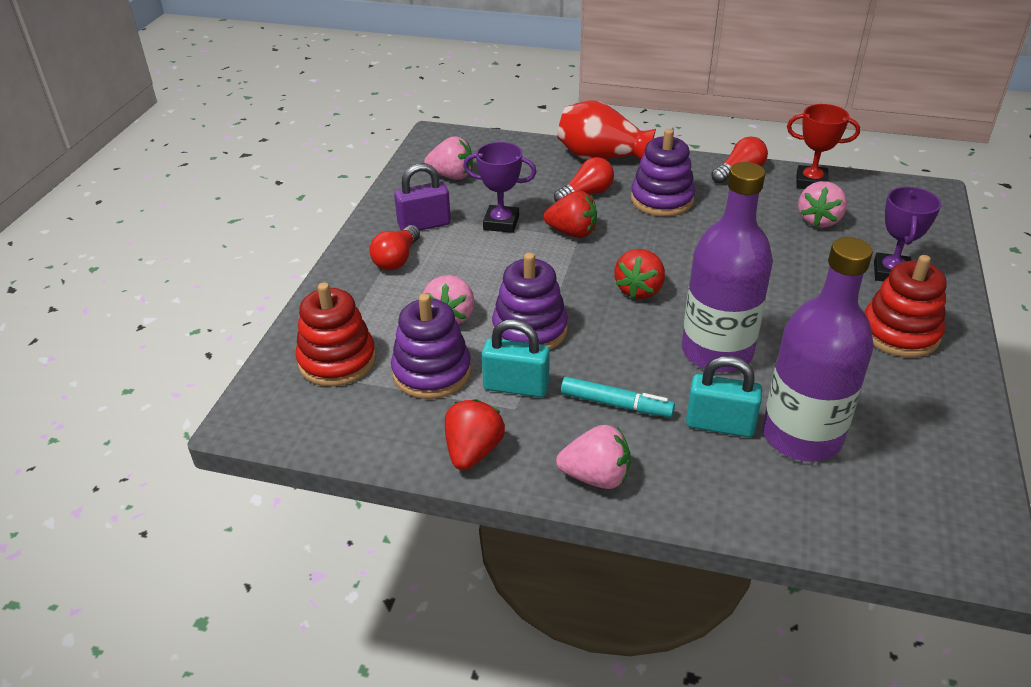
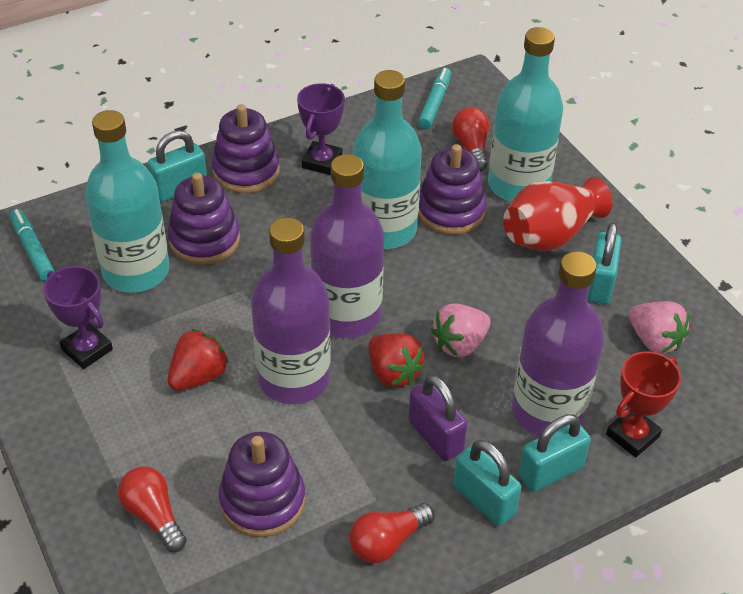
pink strawberry: [423,275,475,325] [424,136,473,180] [556,425,631,489] [798,181,847,228] = 4 -> [431,304,491,357] [629,301,689,354] = 2
purple bottle: [682,162,773,372] [763,237,874,462] = 2 -> [251,218,331,404] [310,154,384,338] [512,251,604,436] = 3
purple stacking toy: [391,294,471,399] [492,253,568,350] [631,129,695,216] = 3 -> [168,173,240,265] [212,104,280,193] [219,432,306,537] [418,144,487,235] = 4
red stacking toy: [296,283,376,387] [864,255,947,358] = 2 -> none = 0
red strawberry: [445,399,505,470] [543,191,597,238] [614,249,665,299] = 3 -> [168,329,229,391] [369,333,425,387] = 2
turquoise bottle: none = 0 -> [85,110,169,293] [353,70,422,249] [488,27,563,202] = 3
turquoise marker: [561,377,675,417] = 1 -> [10,209,55,281] [418,68,451,129] = 2
turquoise padlock: [482,319,550,397] [686,356,762,437] = 2 -> [148,130,207,202] [453,440,521,526] [518,414,591,492] [588,222,622,304] = 4

